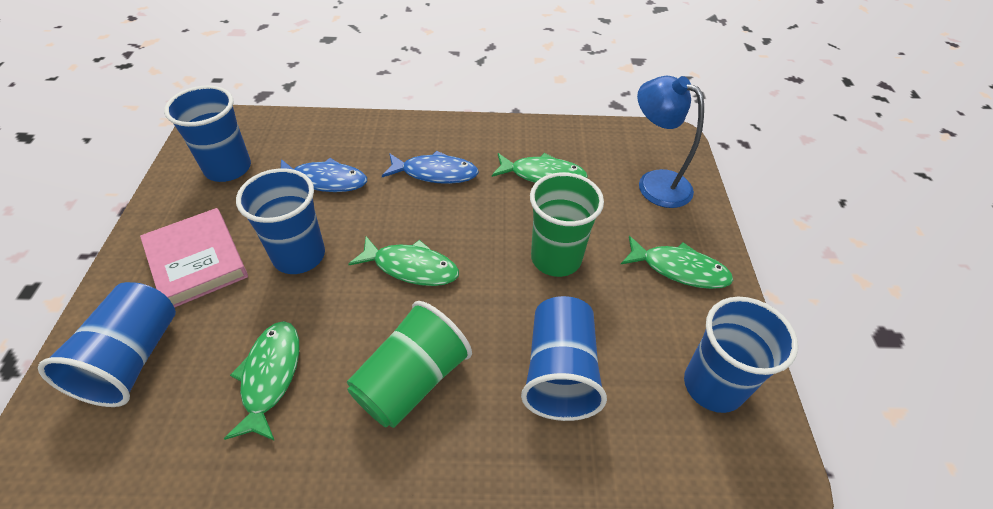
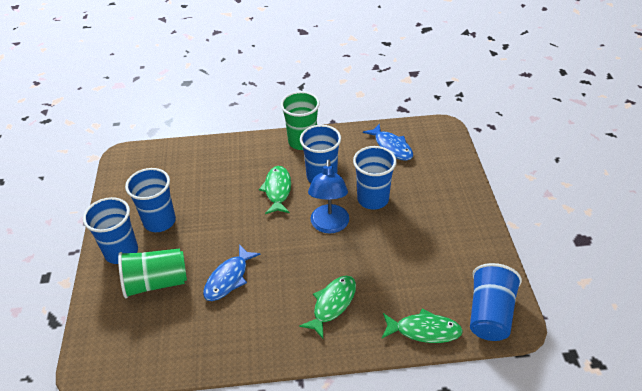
green fish: [224,321,299,441] [348,236,459,286] [492,153,588,183] [621,236,733,289] = 4 -> [259,166,291,214] [299,276,356,339] [382,308,463,343] = 3
pink book: [140,208,248,307] = 1 -> none = 0

